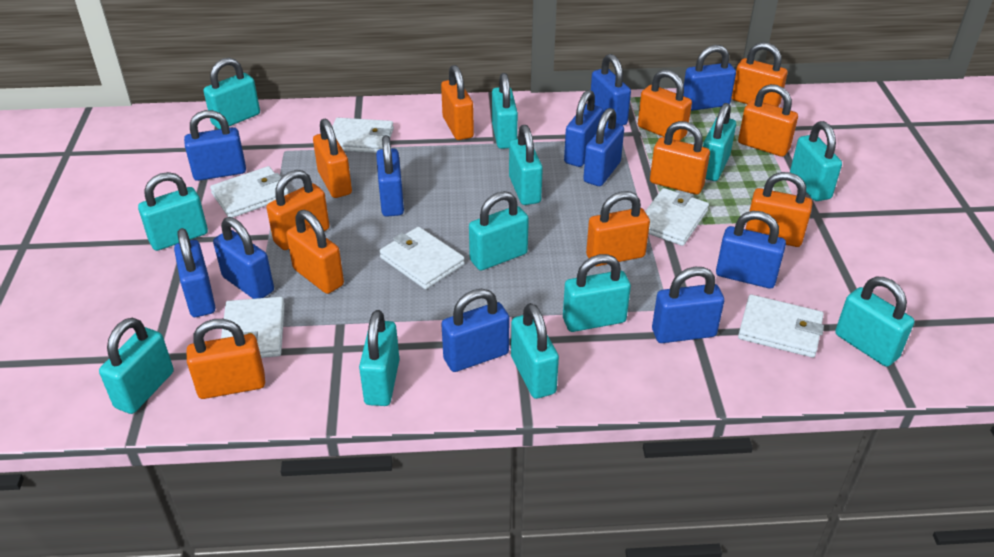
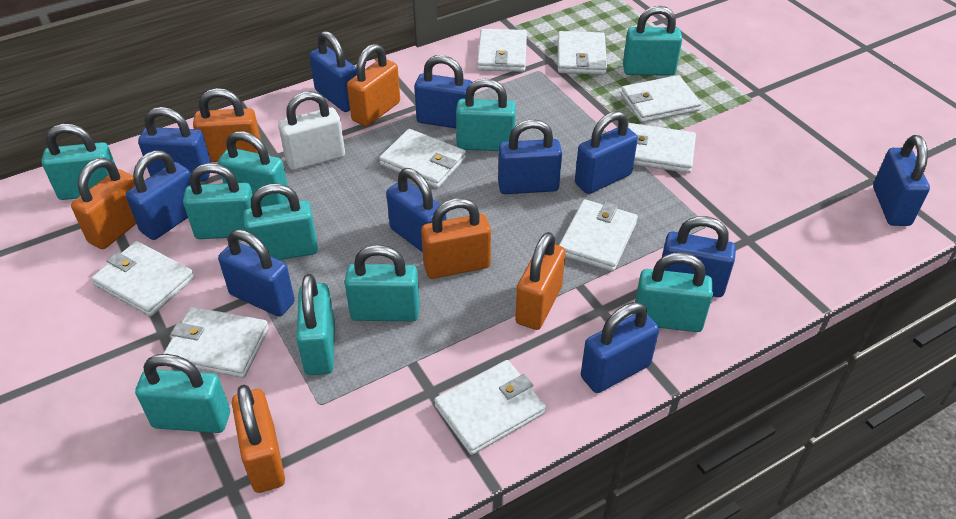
orange padlock: [187,319,265,399] [266,170,330,250] [286,210,344,294] [313,118,352,198] [441,65,474,140] [586,191,650,266] [638,70,692,141] [650,121,710,195] [732,42,788,107] [738,84,798,157] [746,172,813,247] = 11 -> [71,158,136,249] [193,88,261,162] [232,385,285,493] [347,44,400,127] [421,198,491,279] [515,232,566,330] = 6
turquoise padlock: [99,318,174,414] [138,172,208,251] [203,58,260,129] [359,310,400,406] [469,191,529,270] [492,73,518,149] [509,125,543,205] [511,303,559,399] [563,254,631,332] [703,103,736,181] [790,121,842,201] [835,277,914,367] = 12 -> [41,124,115,200] [135,354,230,433] [183,163,253,239] [218,131,288,207] [243,184,318,260] [296,274,335,375] [345,245,420,321] [456,78,516,151] [623,6,682,75] [634,253,713,332] = 10
white padlock: none = 0 -> [278,91,345,171] = 1
white wallet: [210,166,289,217] [221,297,285,358] [332,118,394,153] [379,227,465,289] [645,188,709,246] [738,294,824,358] = 6 -> [91,241,194,317] [163,307,269,378] [379,129,466,188] [434,360,546,455] [477,29,527,72] [558,31,607,75] [559,199,638,272] [621,75,701,123] [628,123,696,173] = 9

